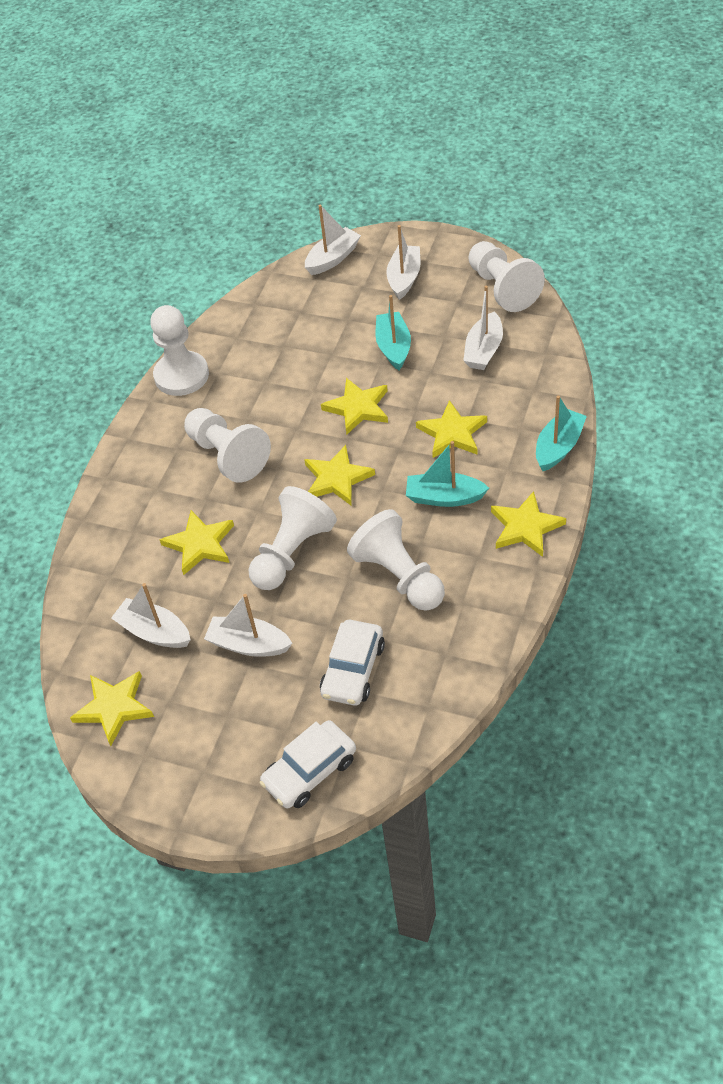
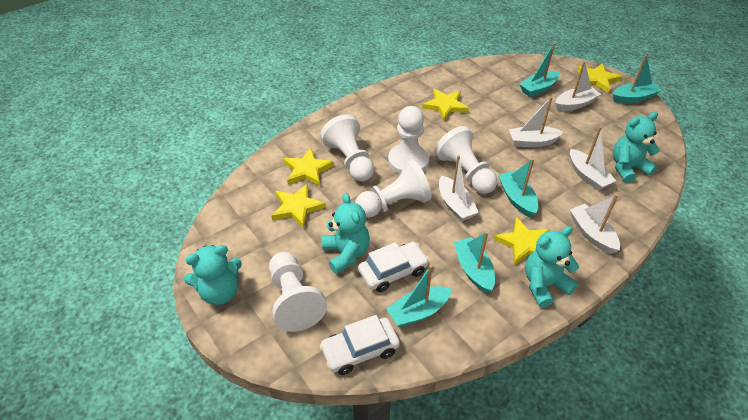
turquoise boat: [376,295,411,370] [406,441,489,507] [536,395,587,471] = 3 -> [386,265,452,327] [454,232,495,293] [499,158,538,218] [519,43,560,97] [613,55,661,103] = 5
turquoise teddy bear: none = 0 -> [184,245,242,305] [322,193,370,274] [525,226,579,308] [613,112,660,183] = 4
yellow star: [70,671,154,746] [160,510,234,575] [304,445,375,505] [321,378,388,434] [416,400,487,458] [491,491,566,557] = 6 -> [271,184,326,228] [283,148,334,186] [422,89,469,121] [494,217,550,265] [577,63,622,93] = 5

